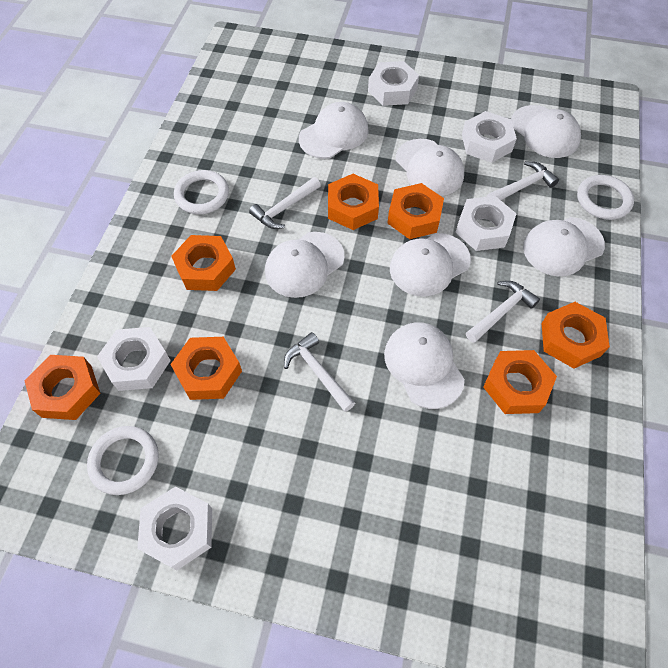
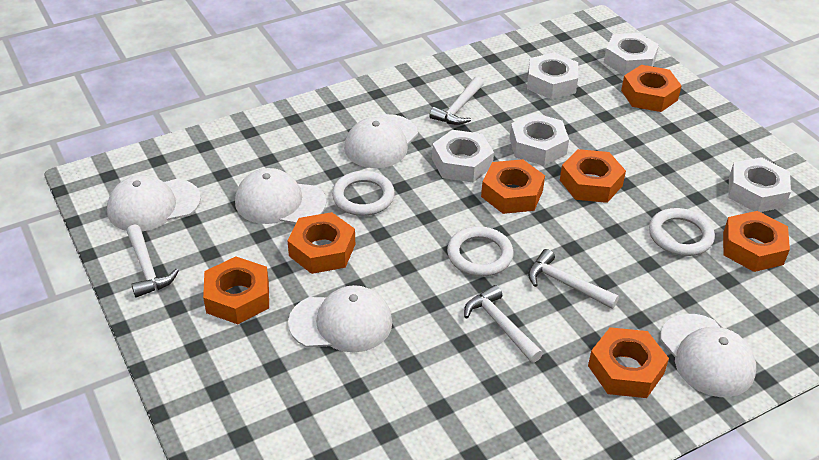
white cap: [265,232,345,298] [299,102,369,159] [384,322,465,409] [390,233,471,297] [396,139,464,196] [511,105,581,158] [523,217,605,276] = 7 -> [107,175,201,231] [235,168,326,224] [288,285,392,352] [344,114,418,168] [660,314,756,397] = 5

